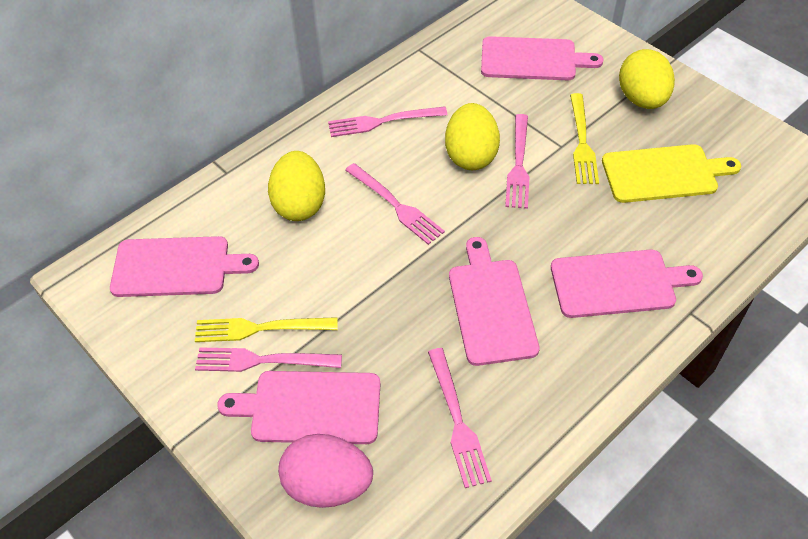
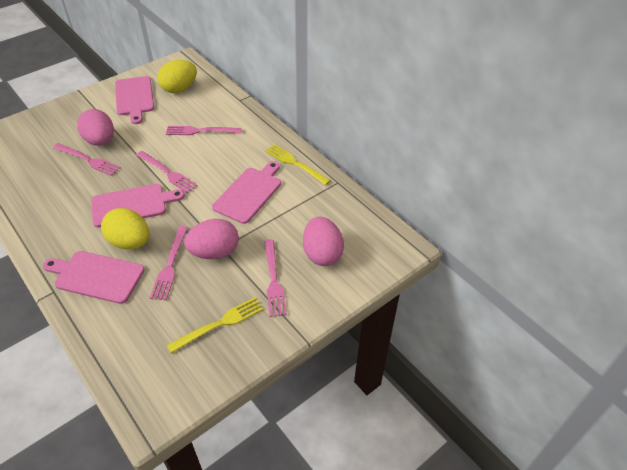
pink cutting board: [110,236,259,297] [217,371,380,444] [449,237,540,366] [481,36,604,80] [551,249,703,318] = 5 -> [43,251,145,304] [91,184,185,227] [115,76,154,124] [212,161,281,224] = 4
pink egg: [278,434,373,508] = 1 -> [77,109,114,146] [184,219,239,259] [303,217,344,266] = 3
yellow cutting board: [602,144,741,203] = 1 -> none = 0
yellow egg: [268,151,325,221] [445,103,500,170] [619,49,675,109] = 3 -> [101,208,149,249] [157,60,197,93] = 2

